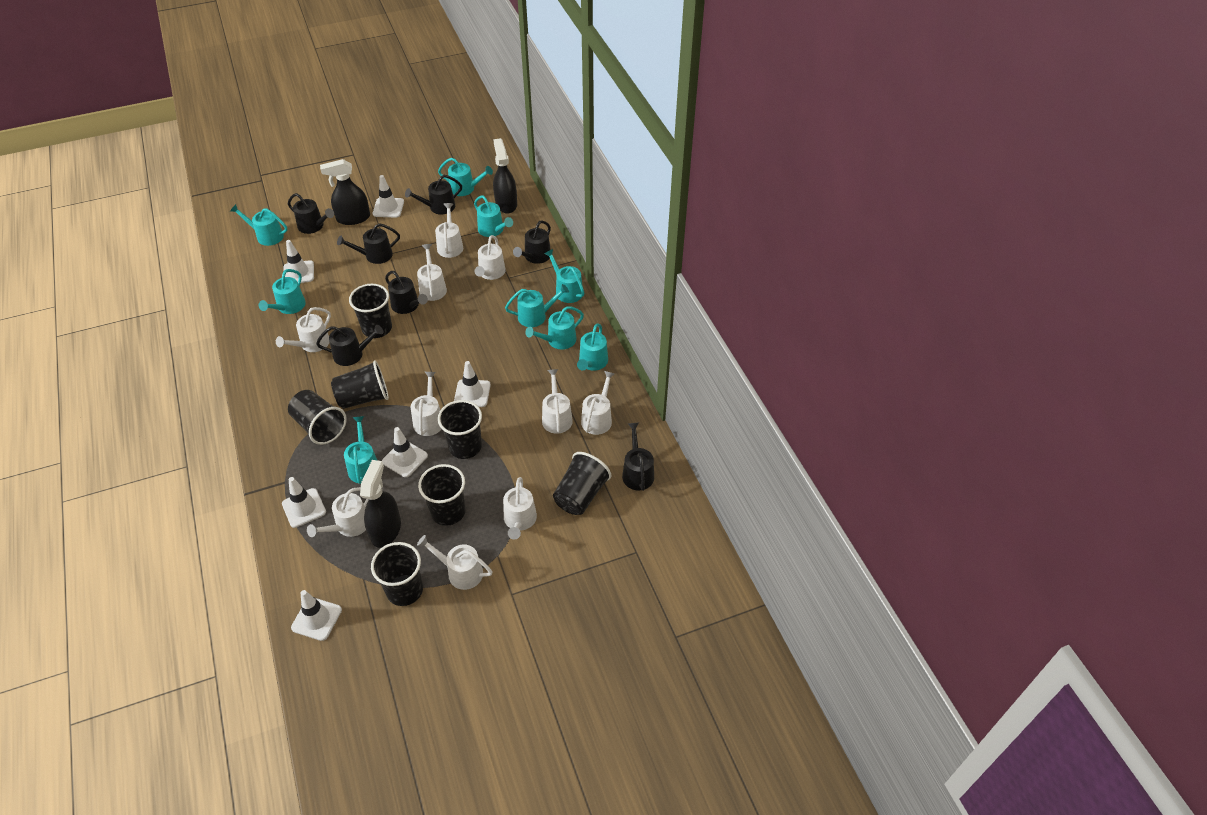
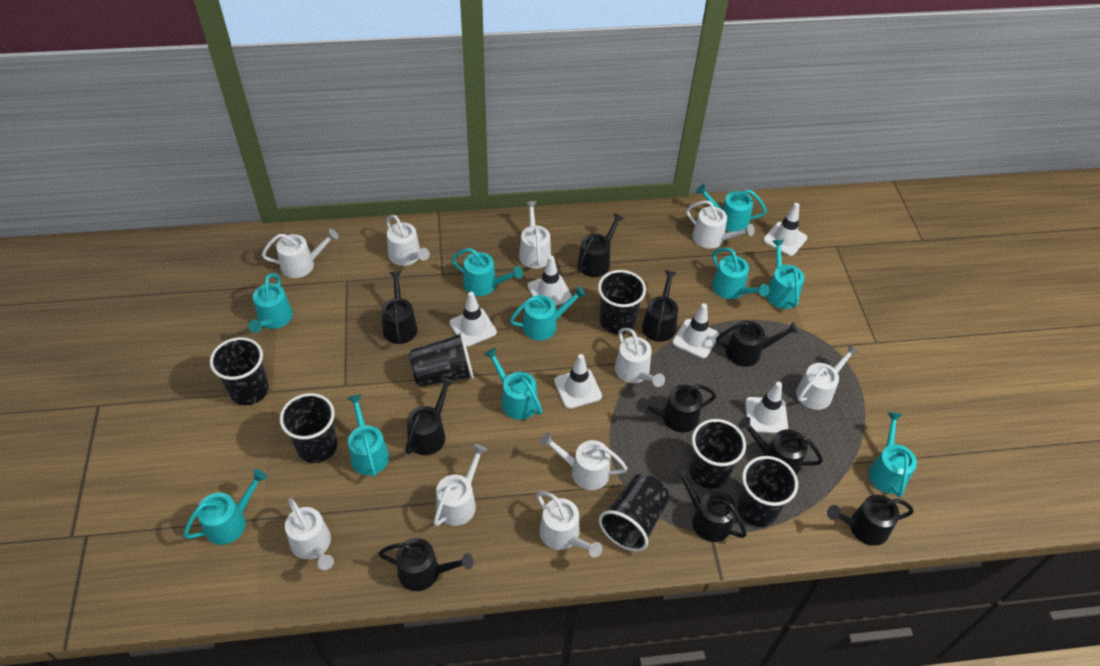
black spray bottle: [320,159,370,225] [360,460,401,548] [493,138,517,214] = 3 -> none = 0
black watering can: [288,193,334,234] [316,325,383,366] [337,223,400,264] [385,271,428,314] [405,175,462,215] [513,220,551,264] [622,423,654,491] = 7 -> [378,538,473,591] [381,271,418,344] [405,377,454,455] [578,213,625,277] [636,384,716,433] [642,270,678,342] [673,466,747,542] [716,321,799,367] [739,417,823,475] [827,495,914,546] = 10
turquoise watering can: [230,204,288,246] [259,269,306,314] [344,416,378,484] [438,158,493,196] [474,195,513,237] [505,284,569,327] [525,306,584,349] [544,249,584,303] [577,324,608,371] = 9 -> [183,469,267,545] [248,273,293,333] [348,394,389,477] [451,248,523,296] [484,348,543,420] [510,286,586,340] [696,184,767,232] [712,248,769,299] [766,239,804,309] [869,412,917,497] = 10

